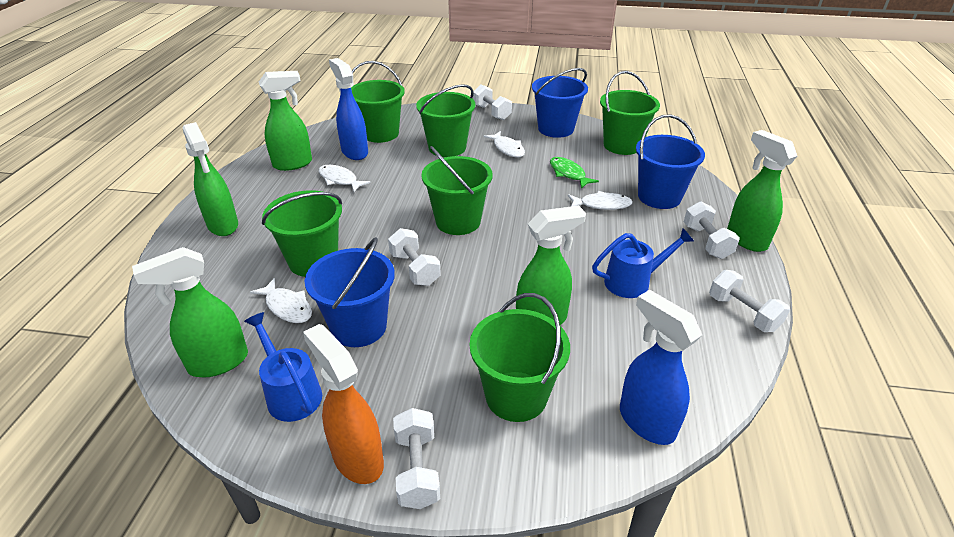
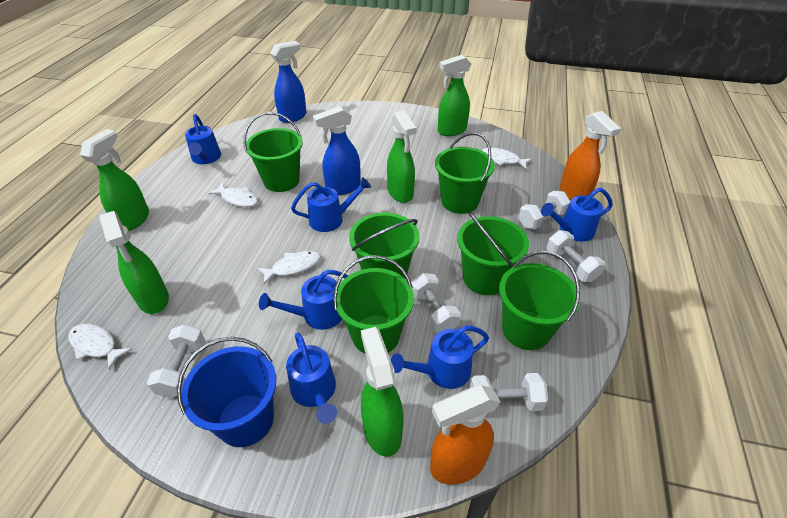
blue bucket: [305,237,395,347] [532,68,588,138] [636,114,705,209] = 3 -> [177,337,276,447] = 1
blue watering can: [244,312,322,422] [592,228,694,298] = 2 -> [185,114,221,164] [259,270,348,330] [286,333,337,424] [291,177,371,232] [391,326,489,389] [541,188,613,241] = 6
green fish: [550,157,599,189] = 1 -> none = 0
orange spray bottle: [303,324,384,484] = 1 -> [430,385,500,485] [560,111,621,200] = 2

